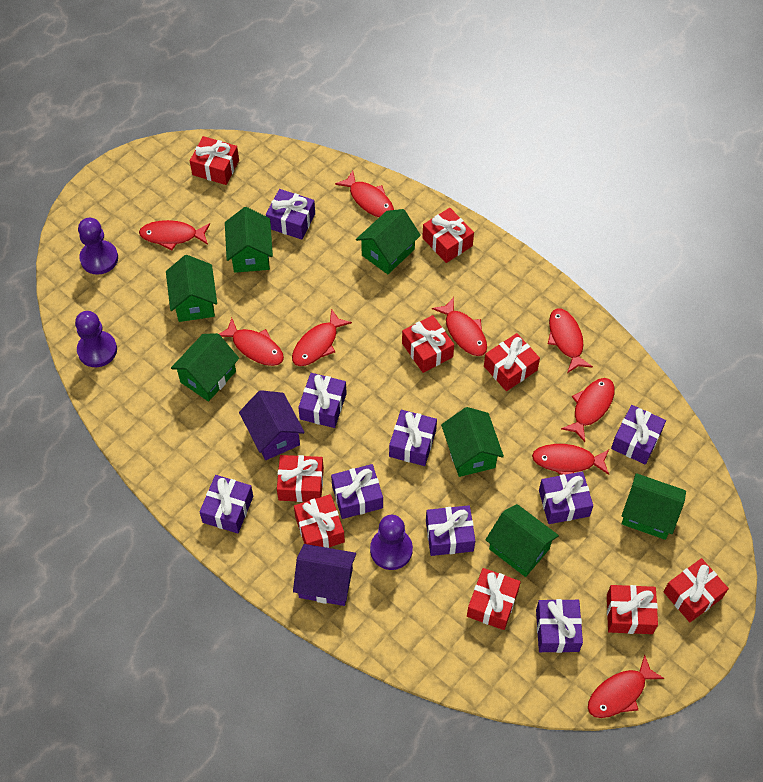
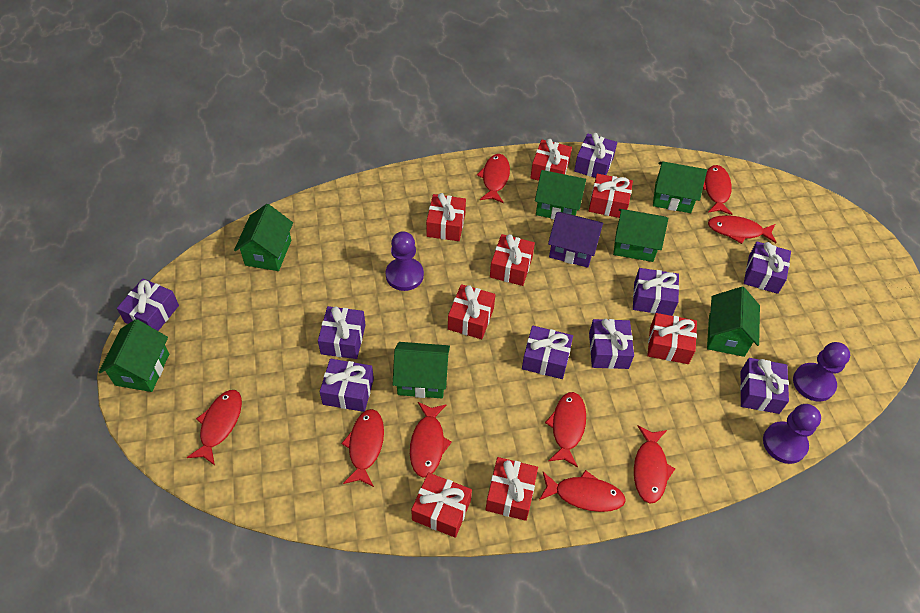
purple house: [239,390,305,460] [293,544,356,606] = 2 -> [548,212,603,268] = 1
red gift: [190,136,239,185] [277,455,324,502] [294,494,345,548] [402,315,454,373] [422,208,474,263] [467,568,521,630] [484,333,540,391] [607,585,658,634] [664,558,729,622] = 9 -> [411,473,472,538] [426,193,466,241] [448,284,495,339] [485,457,538,521] [490,234,535,286] [530,139,572,181] [589,174,633,218] [647,313,697,364] = 8

